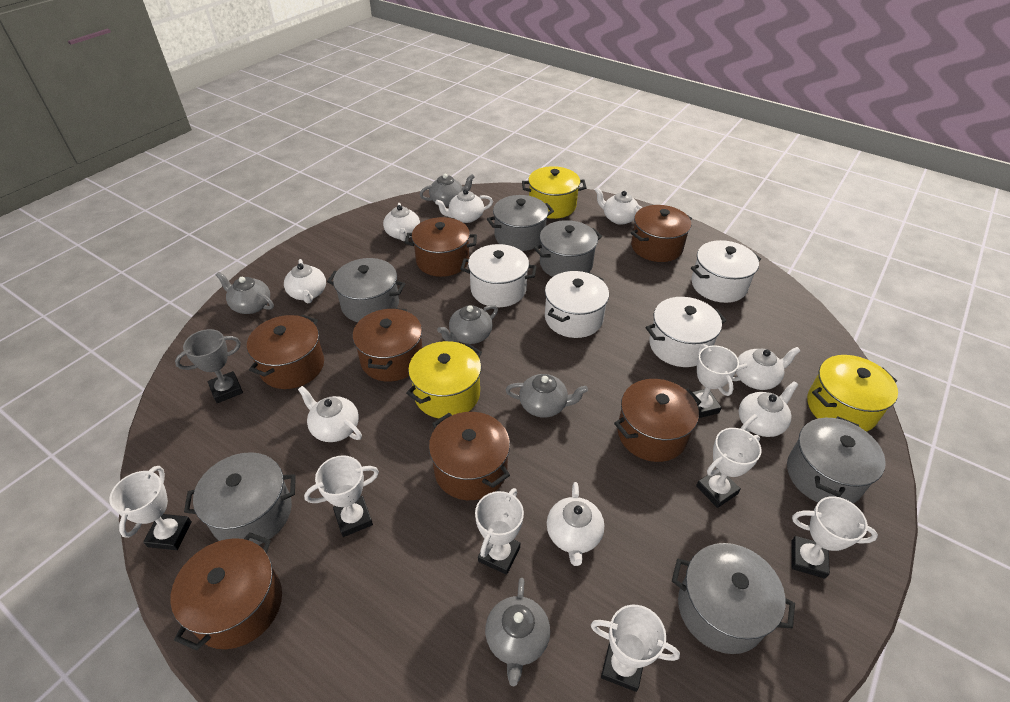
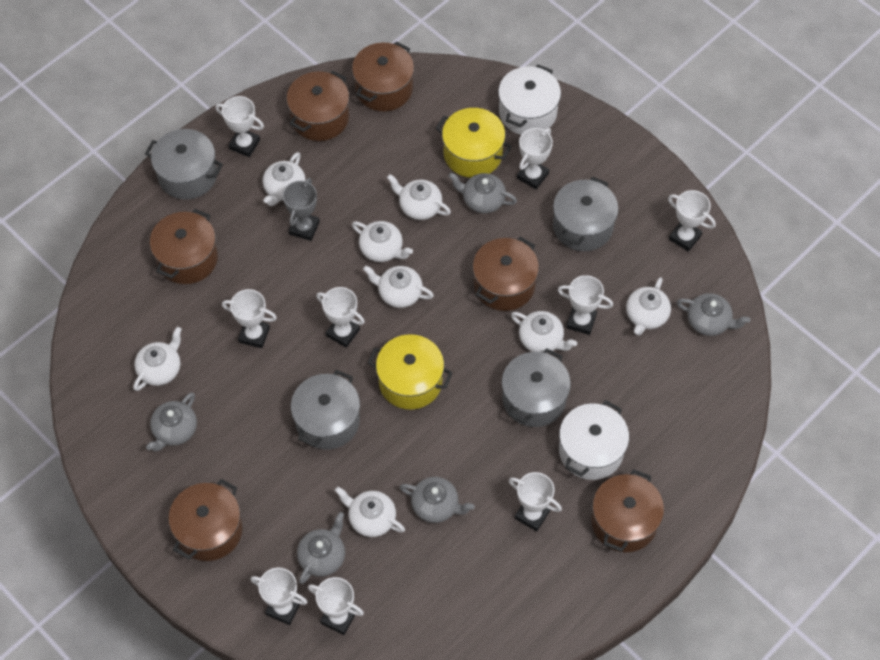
brown pot: [170,532,282,651] [247,315,324,389] [353,308,423,382] [405,217,477,277] [429,412,510,500] [614,379,701,462] [631,205,692,262] = 7 -> [150,209,218,284] [169,479,242,561] [286,71,349,141] [352,42,414,111] [473,237,539,311] [591,469,664,552] = 6
grey pot: [184,452,296,545] [327,258,405,322] [487,195,554,251] [534,220,602,277] [672,543,795,654] [787,417,886,504] = 6 -> [145,129,223,200] [291,370,360,450] [502,348,571,427] [553,177,619,251] = 4
white pot: [460,244,537,307] [545,271,609,338] [646,297,727,367] [691,240,761,303] = 4 -> [498,65,561,135] [559,400,629,480] = 2
white trophy: [109,466,192,550] [304,455,379,537] [475,488,524,575] [591,605,680,692] [692,344,739,418] [696,428,762,508] [791,496,878,579] = 7 -> [216,96,264,157] [222,289,277,348] [251,568,308,625] [308,577,364,635] [316,287,365,348] [509,472,562,531] [517,128,553,189] [558,275,613,335] [668,190,716,252] = 9
yellow pot: [406,341,482,419] [522,166,587,219] [807,355,898,432] = 3 -> [368,334,453,409] [435,108,512,178] = 2

